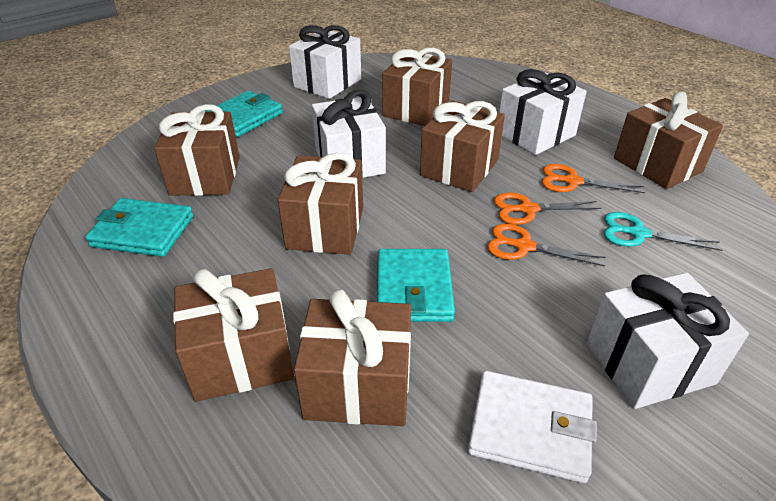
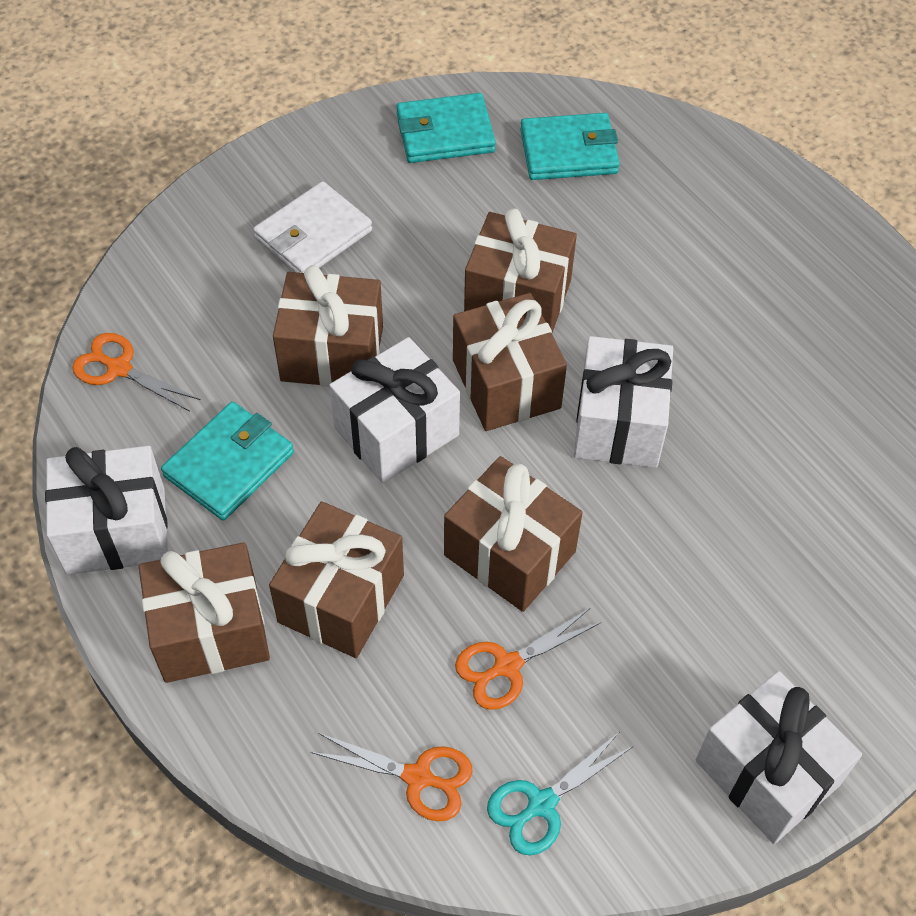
brown gift: [154,104,240,196] [173,268,294,402] [278,153,363,255] [294,289,411,426] [382,48,452,126] [420,100,505,192] [614,92,723,189] = 7 -> [138,542,270,683] [269,501,404,658] [273,265,383,387] [444,456,583,612] [453,293,567,431] [464,208,577,333] = 6

